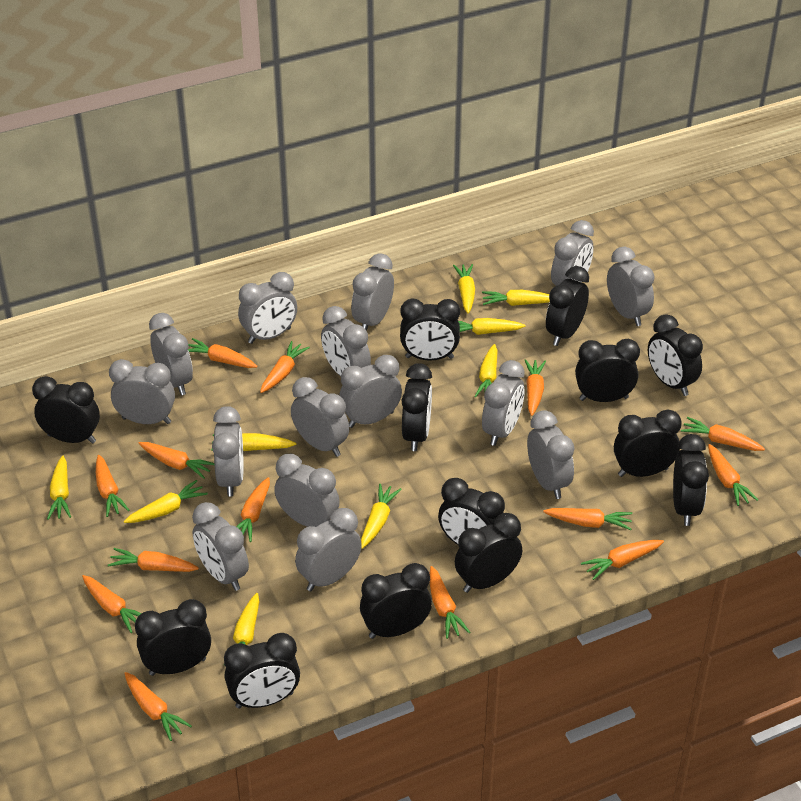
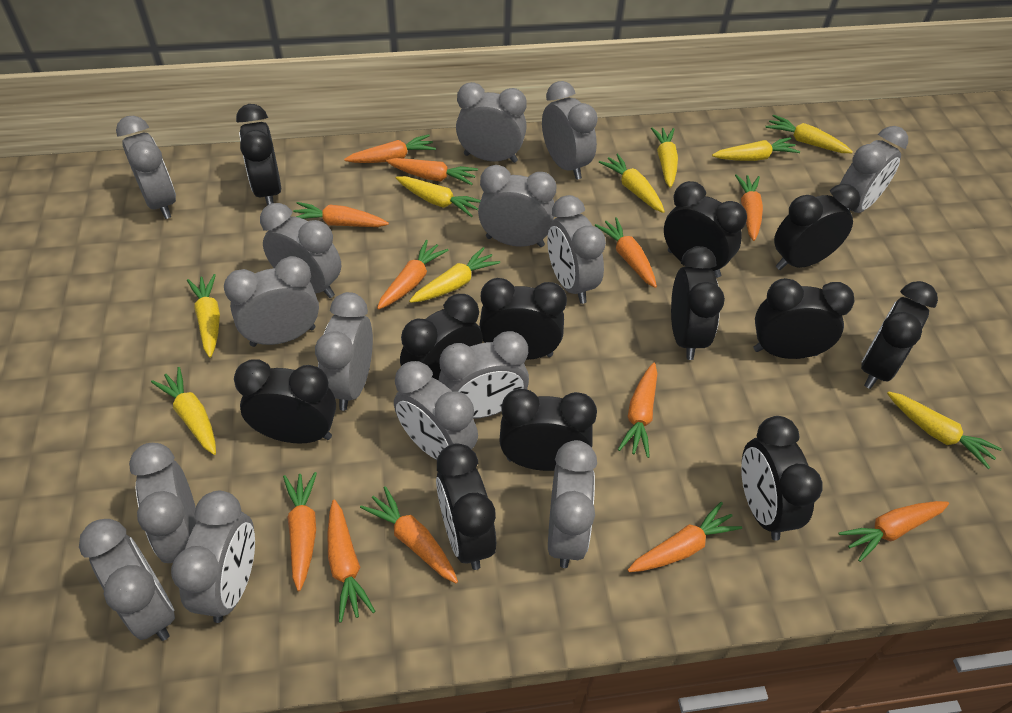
black clock: [32,376,100,444] [135,599,211,676] [224,633,300,709] [360,563,432,639] [400,299,460,361] [402,363,432,451] [438,478,505,545] [455,513,522,593] [546,266,589,346] [575,339,640,402] [614,410,682,477] [648,314,703,396] [673,434,709,526] = 13 -> [234,359,336,443] [236,104,281,206] [400,294,483,381] [436,443,496,570] [479,278,567,360] [499,389,597,471] [664,181,747,278] [671,246,725,360] [741,416,822,541] [753,278,855,359] [774,184,860,270] [861,281,938,389] = 12
orange carrot: [82,575,141,633] [96,455,129,517] [108,548,199,572] [124,672,192,741] [139,442,214,479] [188,338,258,368] [236,477,270,542] [260,341,310,393] [429,566,470,639] [525,359,546,416] [543,508,632,530] [581,540,664,580] [681,417,765,451] [708,444,758,506] = 14 -> [283,472,317,591] [293,202,389,227] [327,499,376,622] [344,134,436,163] [360,486,458,583] [377,240,449,310] [386,158,478,185] [594,217,657,288] [618,363,658,458] [628,502,742,572] [735,174,763,241] [839,501,949,562] = 12

